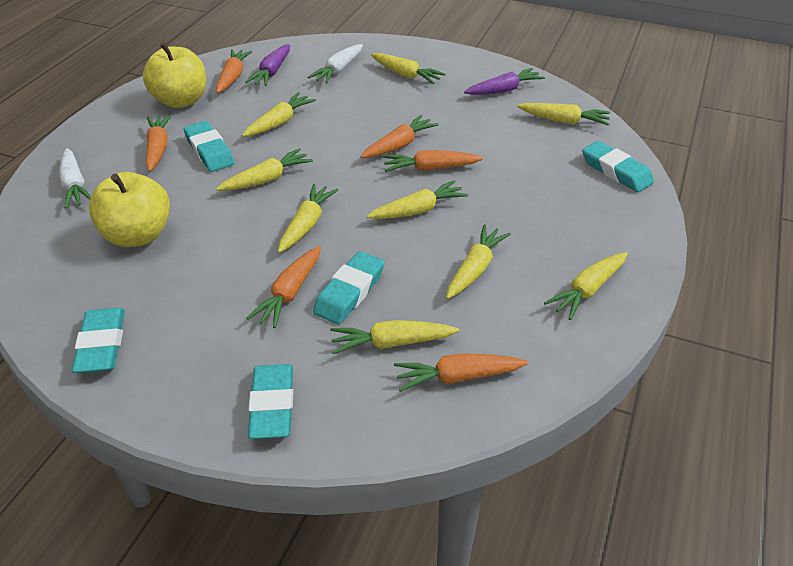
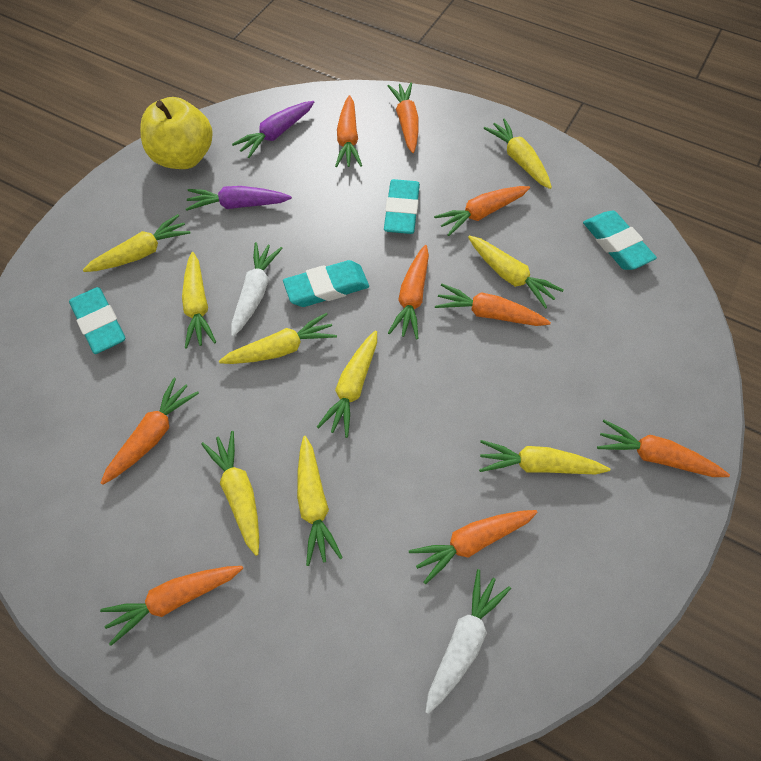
orange carrot: [146,115,172,171] [216,50,253,93] [247,246,321,328] [361,115,439,158] [383,150,483,172] [394,354,528,392] = 6 -> [100,566,243,646] [101,378,199,485] [335,95,362,167] [388,83,419,153] [388,245,429,339] [409,510,538,585] [434,186,530,236] [435,284,551,326] [597,420,730,477] = 9
turquoise eraser: [72,308,125,373] [184,121,235,172] [248,364,293,439] [313,251,385,324] [582,141,654,192] = 5 -> [69,287,125,354] [283,260,369,307] [384,179,420,234] [583,211,657,270] = 4
yellow apple: [89,172,170,247] [143,42,206,108] = 2 -> [140,97,213,169] = 1

